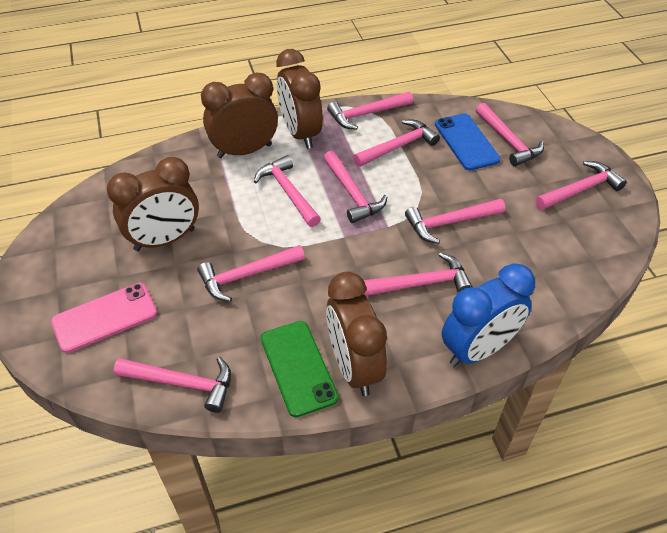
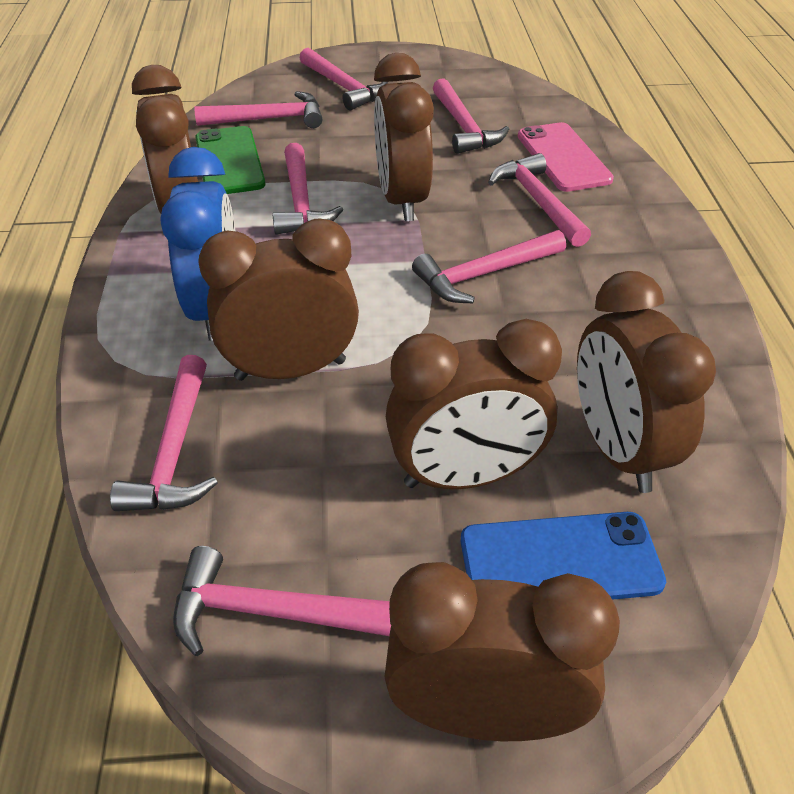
brown clock: [107,157,199,251] [201,73,278,158] [276,49,323,149] [326,272,387,396] = 4 -> [132,65,198,213] [198,219,359,381] [374,53,434,222] [384,562,620,741] [386,319,562,489] [577,271,716,493] = 6
pink hammer: [114,357,231,413] [197,245,305,302] [254,155,321,227] [324,151,387,223] [327,92,413,130] [353,120,440,167] [364,252,473,296] [405,199,505,244] [476,103,544,167] [535,161,627,210] = 10 -> [110,355,218,511] [173,546,391,656] [194,91,322,128] [272,143,343,235] [299,48,388,110] [412,230,566,303] [433,78,509,154] [488,153,591,247] = 8

